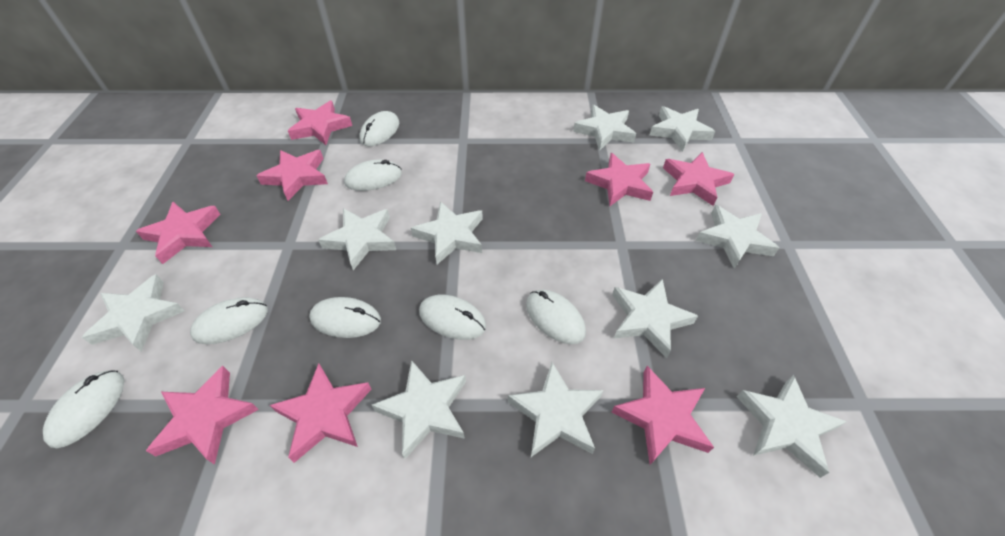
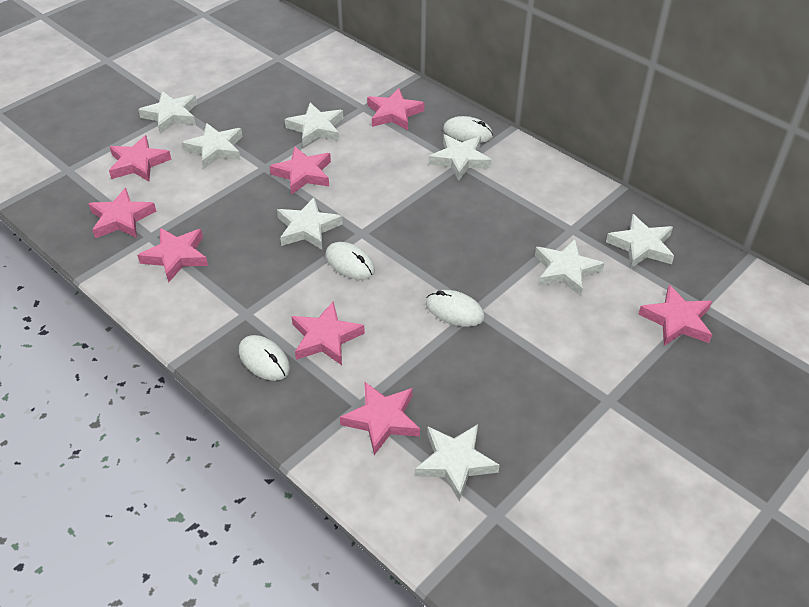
white mouse: [43,370,124,448] [190,297,268,344] [309,297,381,338] [344,159,402,191] [359,111,399,146] [419,295,486,340] [526,290,586,344] = 7 -> [239,335,290,381] [325,242,375,280] [426,290,485,327] [443,116,493,143] = 4
white star: [82,274,184,352] [318,208,396,270] [372,360,466,459] [411,201,483,264] [508,362,604,457] [573,105,636,151] [612,279,698,358] [650,106,715,152] [696,205,779,269] [737,375,847,478] = 10 -> [138,91,197,134] [182,123,243,169] [277,197,343,250] [285,103,343,146] [415,424,499,501] [429,134,492,181] [535,239,605,296] [606,214,674,269] = 8

